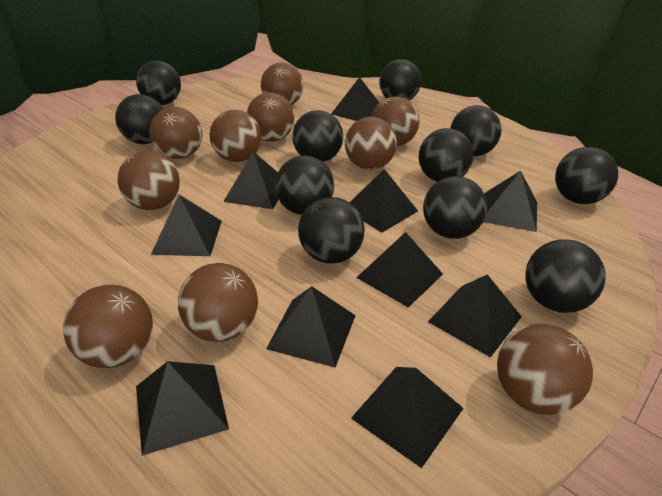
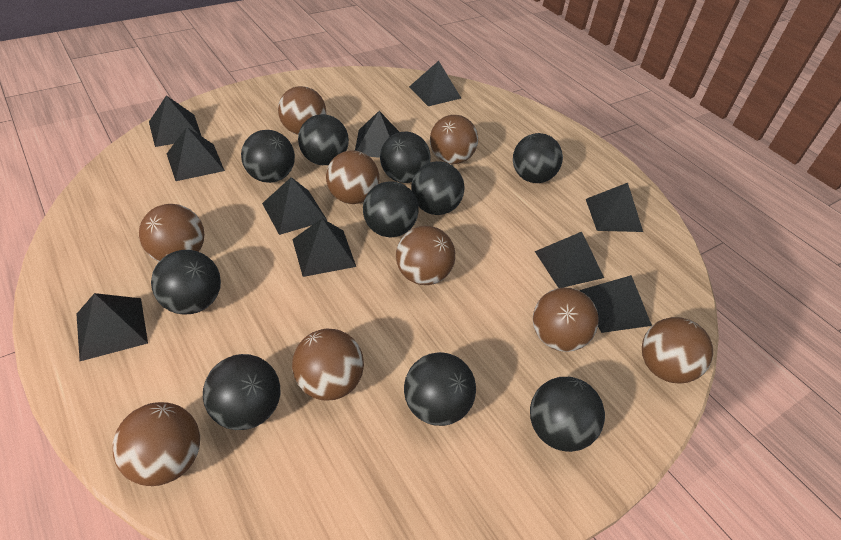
black ball: [115,94,163,144] [136,61,181,105] [275,156,334,215] [292,110,343,162] [298,197,365,264] [379,59,421,100] [419,128,474,182] [423,176,487,239] [451,105,502,156] [525,239,606,313] [555,147,618,204] = 11 -> [151,250,221,315] [203,354,280,430] [241,130,295,183] [298,114,349,165] [363,181,419,237] [380,132,431,183] [404,352,476,426] [411,161,465,215] [513,133,563,183] [530,377,605,452] = 10
brown ball: [63,285,153,368] [117,151,180,210] [150,107,202,159] [178,263,258,342] [210,110,262,162] [247,92,295,142] [261,63,303,105] [345,117,397,170] [371,96,420,146] [497,324,593,415] = 10 -> [112,402,200,486] [139,204,204,261] [278,86,326,135] [292,329,364,401] [326,150,379,204] [396,226,455,285] [430,115,478,164] [533,287,599,352] [642,317,713,384] = 9

